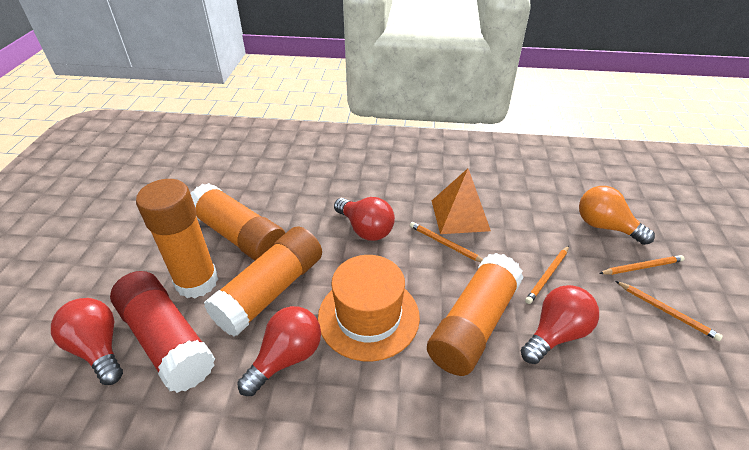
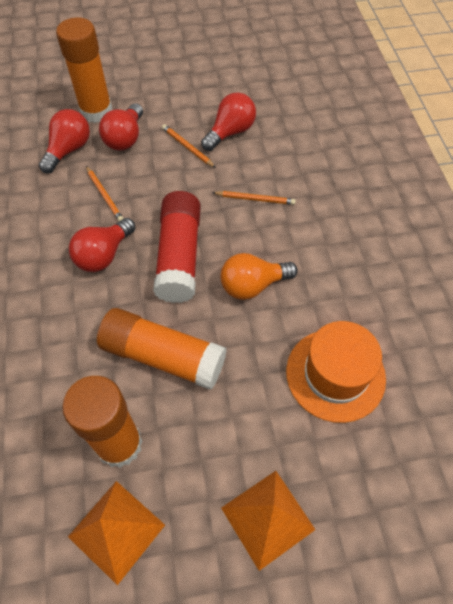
orange glue stick: [136,179,218,298] [191,183,285,261] [204,227,322,336] [427,253,523,376] = 4 -> [56,17,112,123] [62,376,143,468] [97,308,226,390] = 3
orange pencil: [410,222,483,262] [525,246,569,304] [599,255,685,275] [616,281,723,341] = 4 -> [86,166,124,222] [162,124,216,168] [212,191,296,205] = 3
orange pyramid: [432,168,491,234] = 1 -> [68,481,165,585] [221,471,316,571] = 2

